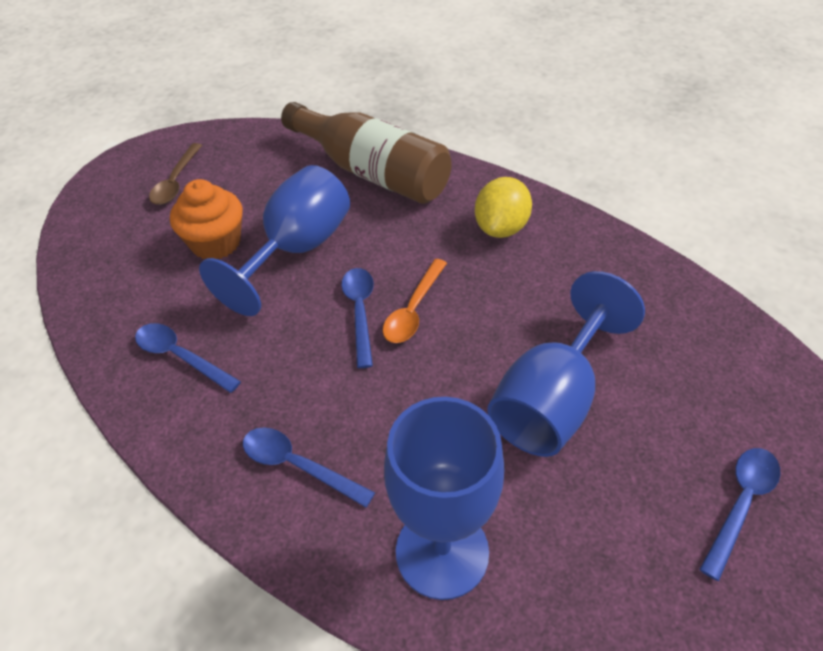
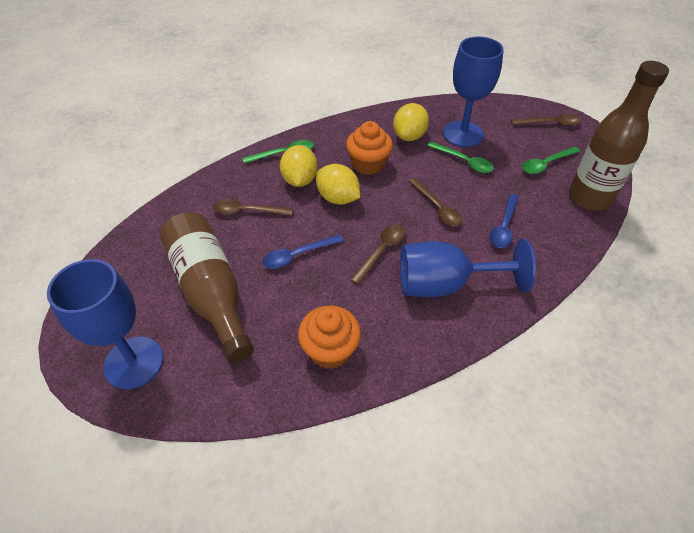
blue spoon: [135,323,241,393] [243,427,375,507] [341,268,374,368] [699,448,781,581] = 4 -> [262,234,344,269] [490,194,519,248] = 2
brown bottle: [281,102,451,204] = 1 -> [160,212,254,363] [569,61,669,211] = 2
brown spoon: [149,143,202,205] = 1 -> [212,199,293,215] [350,224,406,285] [409,178,462,226] [511,114,581,126] = 4
green spoon: none = 0 -> [242,140,314,164] [427,141,494,173] [522,147,581,174] = 3
orange cupcake: [170,179,243,259] = 1 -> [298,306,361,369] [346,121,393,175] = 2
orange spoon: [383,259,447,343] = 1 -> none = 0
yellow lemon: [475,177,532,238] = 1 -> [280,145,318,187] [316,164,360,205] [393,103,429,141] = 3

